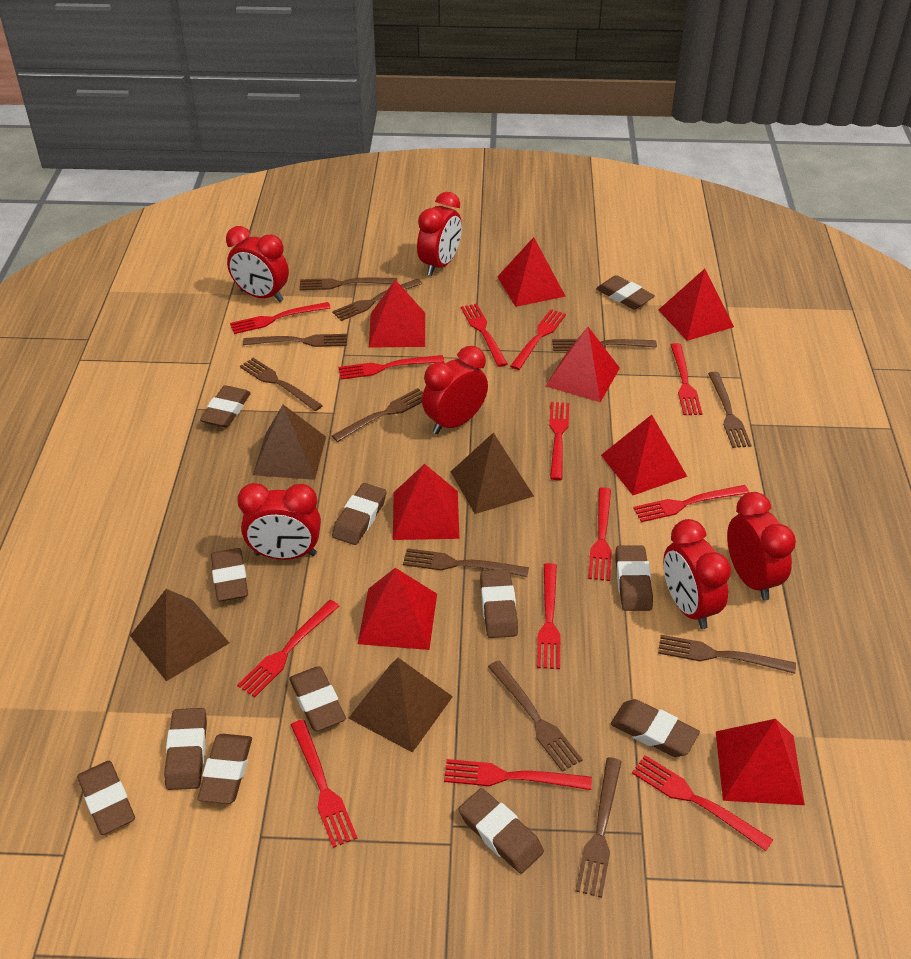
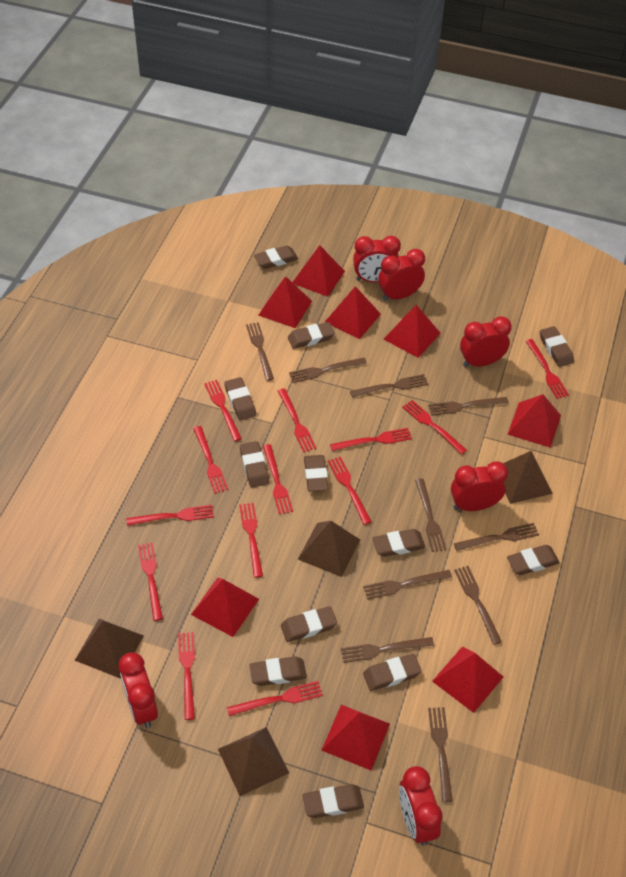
brown fork: [240,358,323,411] [243,334,347,347] [300,278,397,290] [332,279,423,321] [332,388,423,442] [403,548,529,577] [488,660,583,772] [552,339,657,351] [576,757,622,898] [658,635,796,674] [708,372,752,448] = 11 -> [246,322,274,381] [289,358,367,383] [341,637,434,663] [350,374,428,397] [363,570,452,600] [415,478,447,552] [428,397,509,416] [428,707,453,802] [454,523,539,551] [454,566,502,645] = 10

